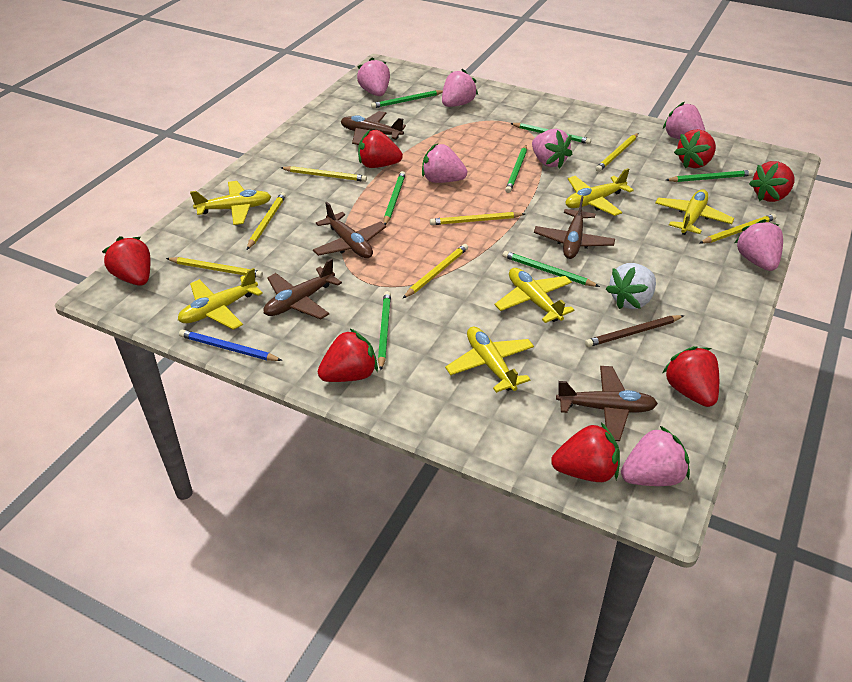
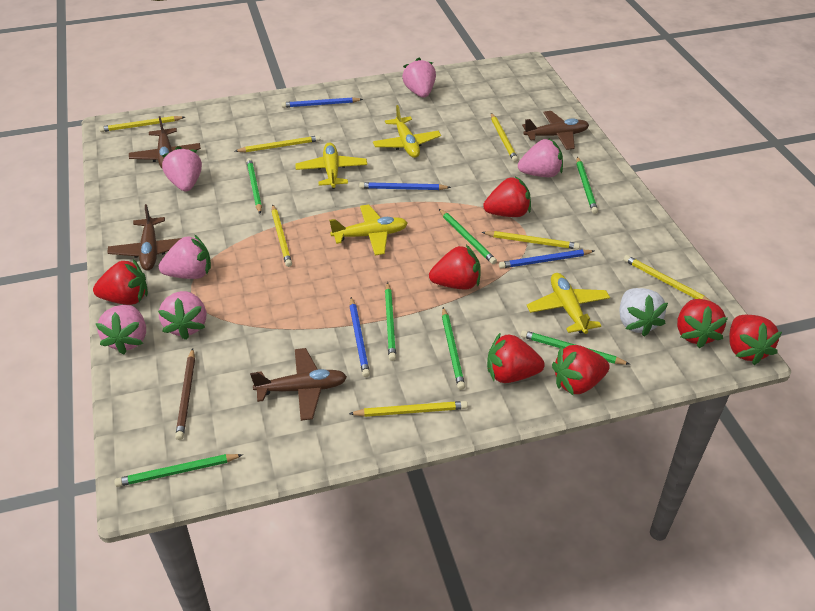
blue pencil: [179,330,282,361] = 1 -> [281,97,363,108] [349,297,370,377] [359,182,451,190] [499,249,594,269] = 4
brown plane: [264,258,342,319] [313,202,386,258] [341,111,406,145] [534,196,615,259] [556,366,658,441] = 5 -> [107,204,181,271] [129,116,201,168] [250,348,347,421] [522,111,589,150] = 4
pink strawberry: [357,57,390,96] [422,144,467,183] [442,69,478,107] [532,129,572,168] [621,425,690,486] [663,102,705,139] [735,219,783,271] = 7 -> [95,305,146,355] [158,291,206,340] [159,234,211,279] [162,146,202,192] [402,58,436,97] [518,139,563,177] = 6
yellow plane: [178,268,263,330] [190,181,271,225] [445,327,534,393] [495,268,574,323] [566,168,634,216] [655,189,734,235] = 6 -> [295,142,367,189] [329,205,408,255] [373,105,441,158] [526,273,610,334] = 4

